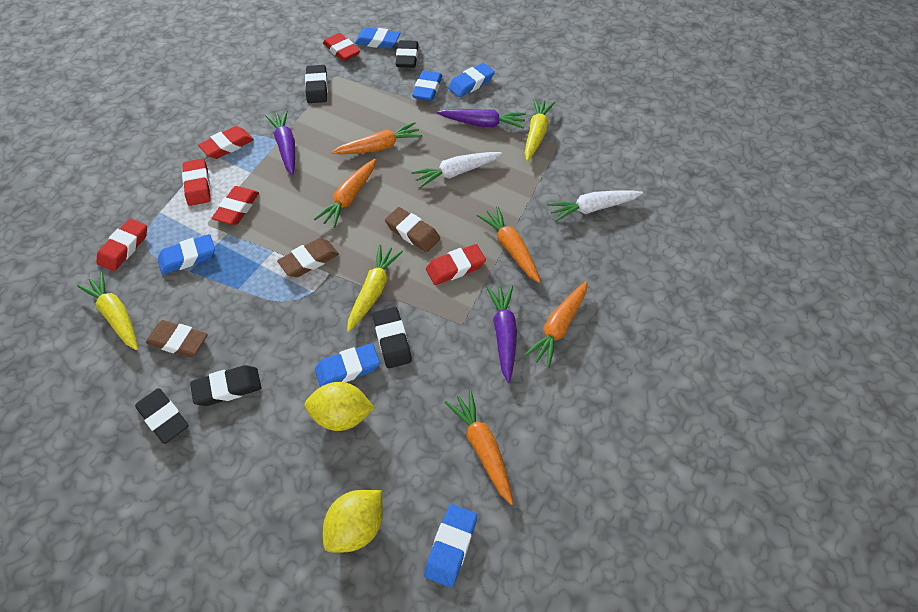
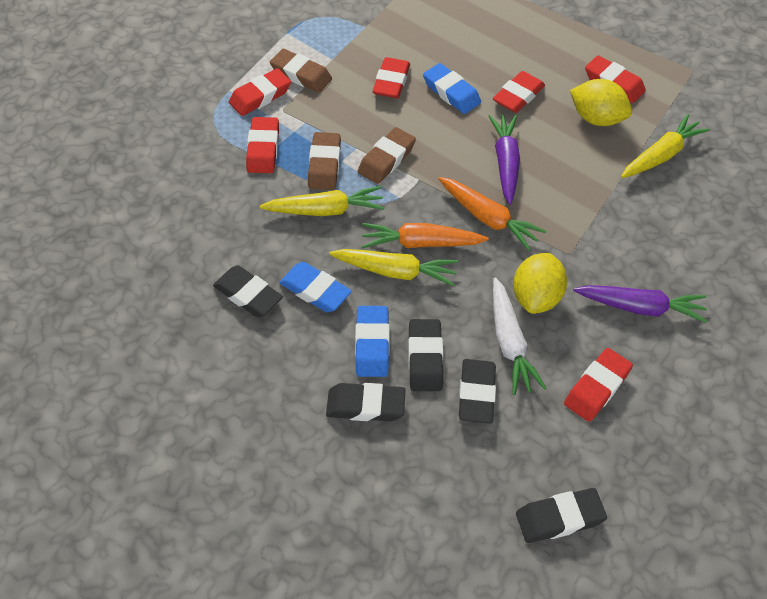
blue eraser: [158,234,215,274] [315,343,380,387] [355,27,400,49] [412,70,442,101] [424,504,477,588] [448,63,495,97] = 6 -> [279,262,352,312] [355,306,390,377] [423,63,481,114] = 3
orange carrot: [314,159,376,228] [331,122,423,154] [445,390,513,505] [477,206,541,283] [524,281,588,368] = 5 -> [362,223,489,249] [438,177,546,251] = 2
purple carrot: [265,110,295,175] [437,109,526,129] [486,285,517,383] = 3 -> [488,115,520,205] [573,285,707,323] = 2
white carrot: [411,152,502,188] [547,190,643,222] = 2 -> [493,277,547,395] = 1

